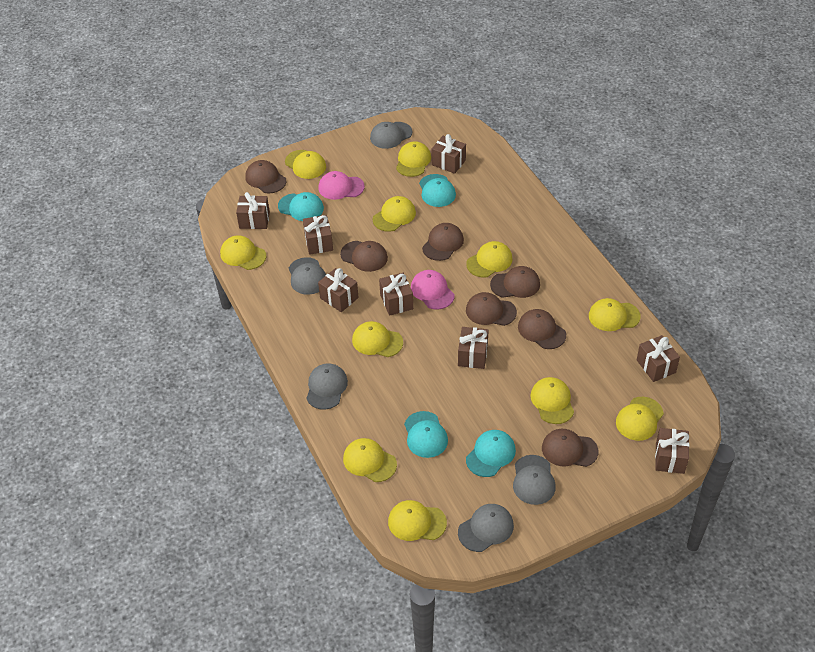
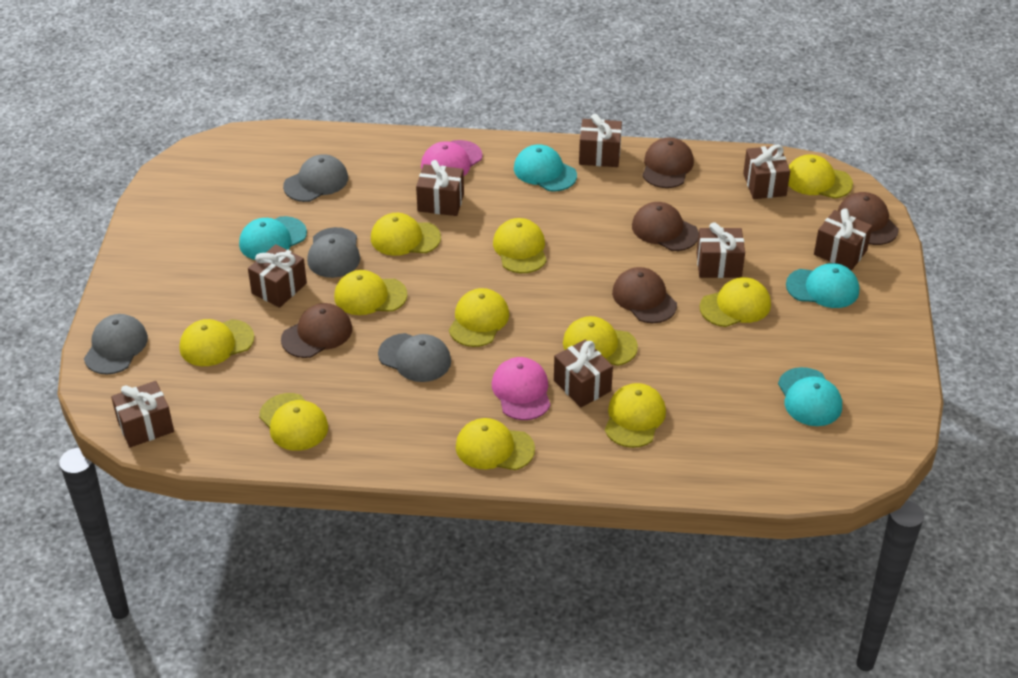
brown cap: [245,160,287,193] [340,241,388,272] [422,223,464,261] [466,292,517,326] [490,266,540,298] [518,309,566,349] [542,429,599,467] = 7 -> [281,303,352,358] [612,267,677,323] [632,202,699,251] [642,137,694,188] [838,192,899,245] = 5
grey cap: [289,257,326,295] [306,364,348,410] [370,122,412,149] [458,504,514,552] [513,455,556,505] = 5 -> [84,314,148,374] [283,154,348,202] [307,227,360,278] [378,333,451,382] = 4

